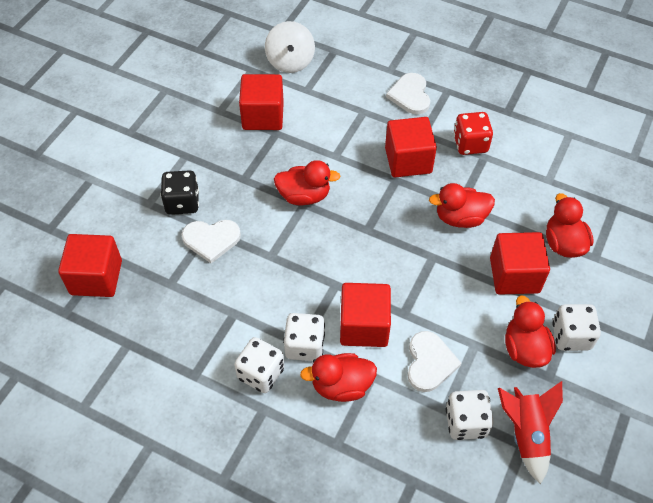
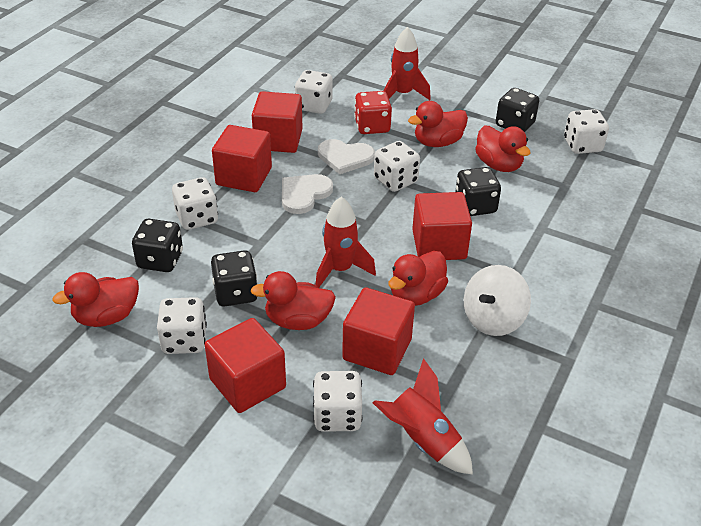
black dice: [161,170,199,215] = 1 -> [132,219,183,272] [211,250,257,306] [455,167,501,216] [496,88,539,132] = 4
red rocket: [498,381,563,484] = 1 -> [316,197,376,288] [373,358,473,475] [383,27,431,100] = 3
white dice: [234,337,284,393] [283,313,325,361] [446,390,494,440] [552,304,601,351] = 4 -> [157,297,207,354] [172,177,218,230] [295,70,333,114] [313,371,362,432] [374,141,420,192] [564,109,609,154] = 6
white heart: [181,220,241,263] [386,73,430,114] [407,331,462,392] = 3 -> [282,174,333,214] [318,139,375,174] = 2

